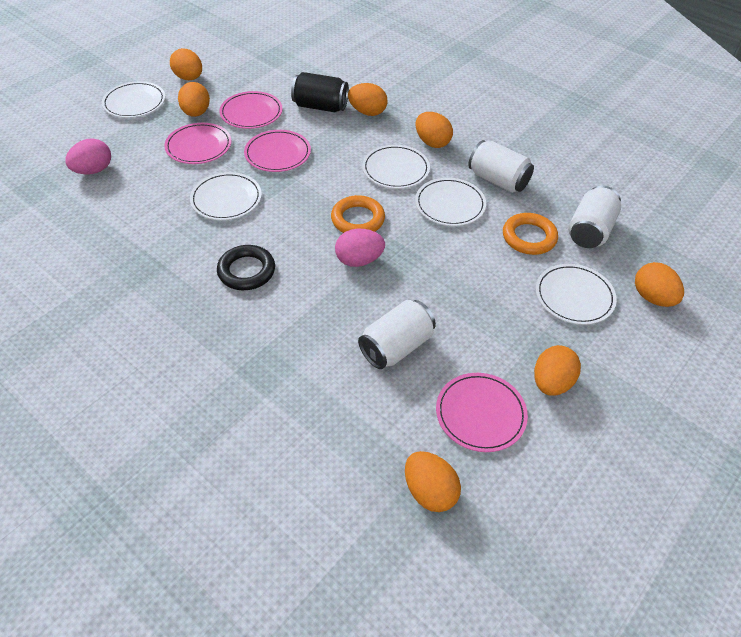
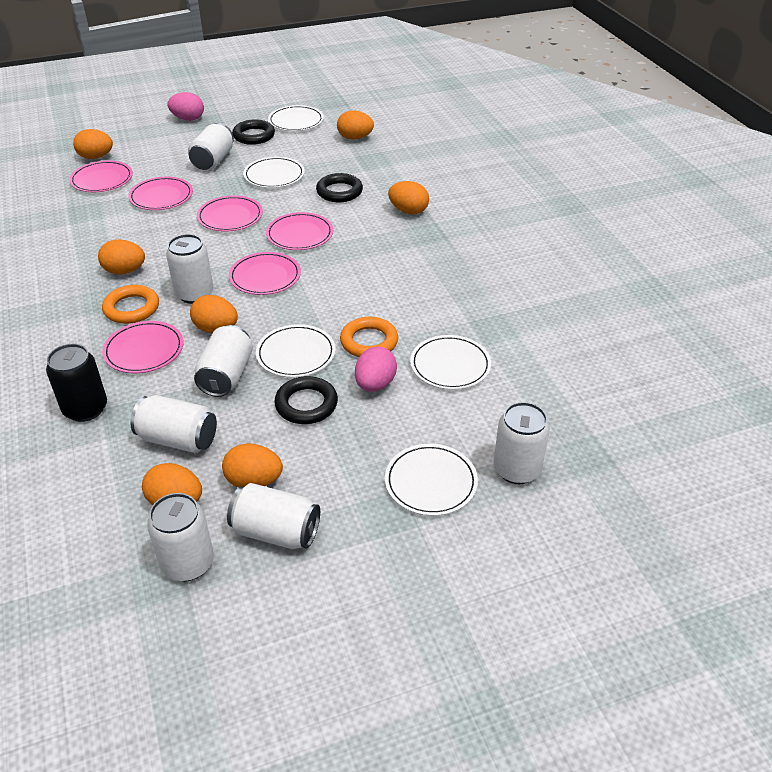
black ring: [217,245,275,290] = 1 -> [232,119,275,145] [274,376,338,424] [316,173,363,202] = 3
pink plate: [164,123,232,164] [219,91,283,129] [244,130,311,172] [436,373,528,452] = 4 -> [69,160,133,192] [102,321,183,373] [128,177,193,210] [197,196,263,232] [229,252,301,295] [266,212,333,250] = 6
white can: [358,300,436,369] [468,140,534,193] [568,186,621,248] = 3 -> [130,395,217,453] [147,493,214,581] [166,234,214,304] [188,123,234,170] [194,325,253,397] [227,483,320,549] [494,402,550,484] = 7

